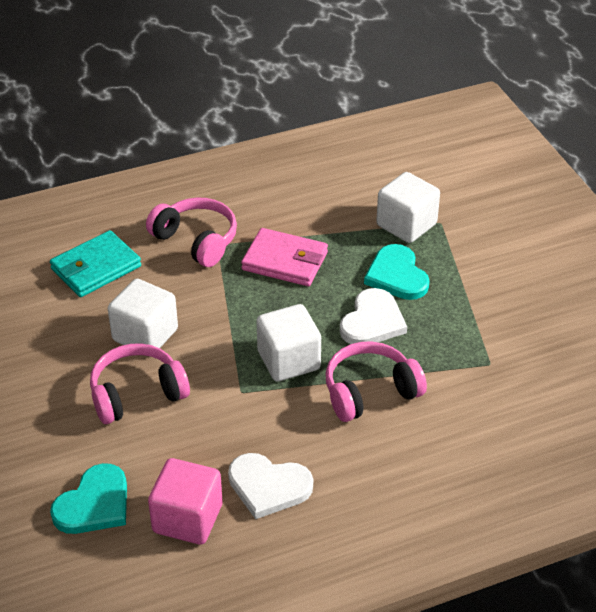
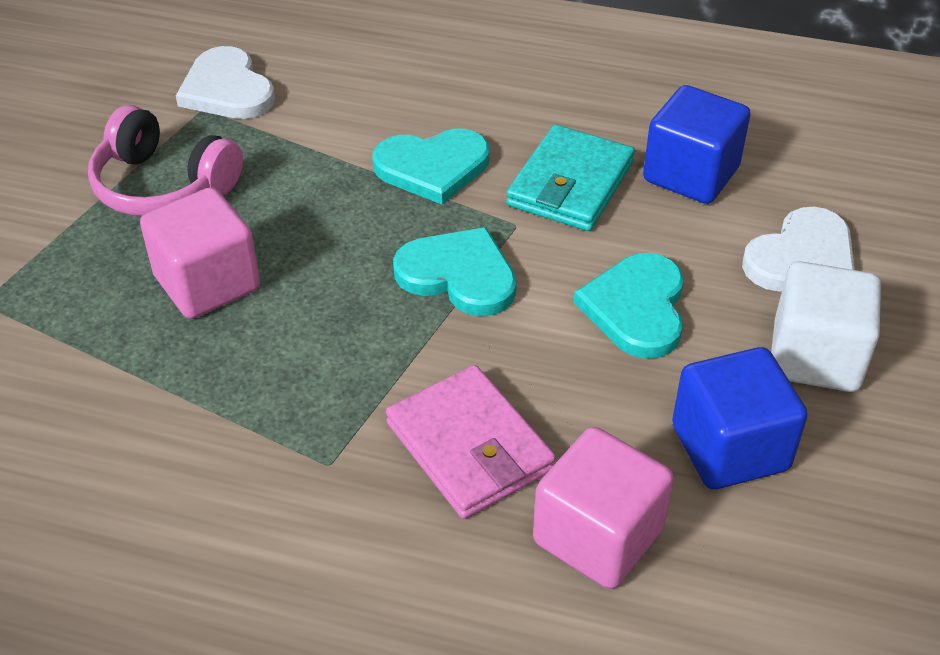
blue cube: none = 0 -> [643,85,751,204] [672,347,808,489] = 2
pink cube: [148,458,223,545] = 1 -> [140,187,260,319] [533,427,674,589] = 2
pink headphones: [90,343,190,424] [146,197,237,267] [325,342,427,422] = 3 -> [88,105,243,216] = 1
turquoise heart: [50,463,127,534] [364,244,429,300] = 2 -> [372,128,490,205] [393,227,517,316] [573,253,684,359] = 3
white cube: [108,279,178,348] [256,304,321,382] [376,172,440,243] = 3 -> [771,261,881,392] = 1

